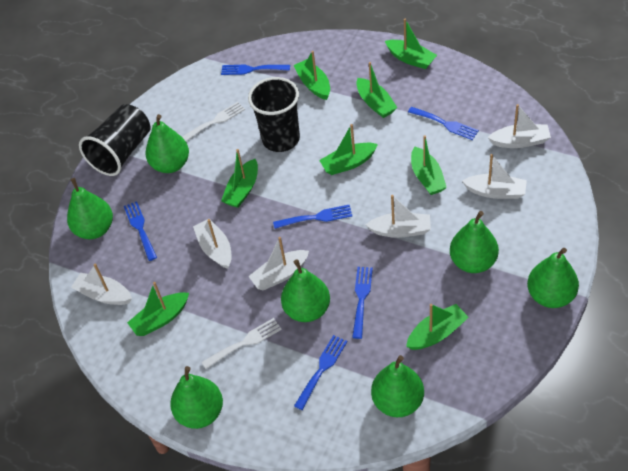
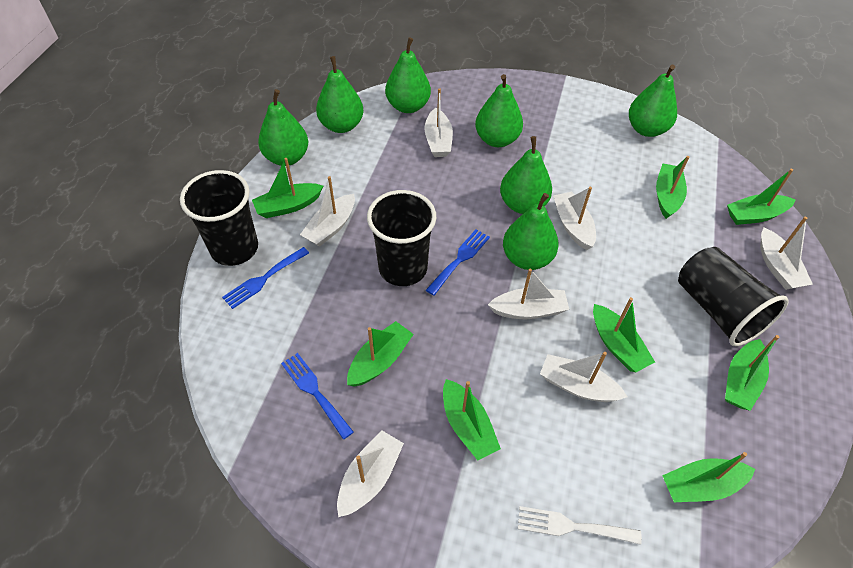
black cup: [79,104,151,176] [248,77,300,152] = 2 -> [180,170,258,266] [367,190,436,286] [678,247,789,346] = 3
blue fork: [124,201,157,261] [221,65,290,75] [273,205,352,229] [294,335,347,410] [352,267,373,339] [408,107,479,140] = 6 -> [222,247,309,309] [281,353,353,439] [426,230,490,296] = 3
white boat: [71,264,132,305] [193,219,232,269] [248,237,309,290] [366,195,431,238] [462,154,527,199] [488,104,551,148] = 6 -> [300,176,355,247] [337,430,404,517] [424,88,453,157] [488,268,569,319] [540,352,627,402] [553,187,596,250] [760,217,813,290] = 7
white fork: [182,102,245,141] [201,318,282,369] = 2 -> [518,506,642,545] = 1

